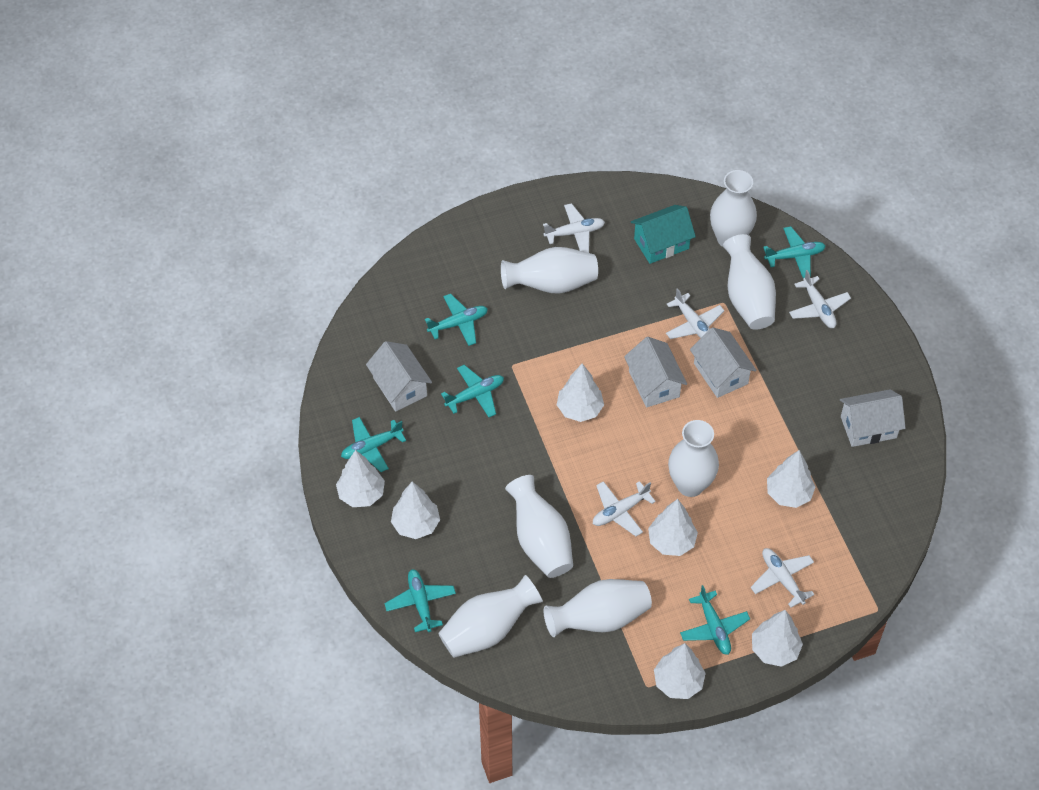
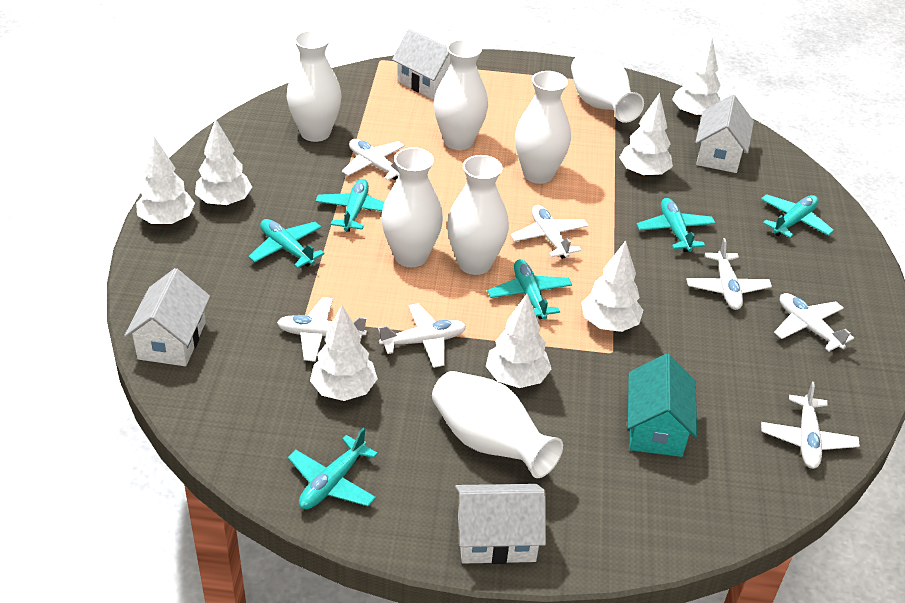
white plane: [543,203,605,253] [593,481,656,536] [666,288,725,339] [751,548,815,608] [789,270,851,328] = 5 -> [277,297,367,362] [342,139,405,180] [378,303,466,368] [510,205,589,259] [686,238,772,310] [761,382,860,469] [774,293,854,352] = 7

